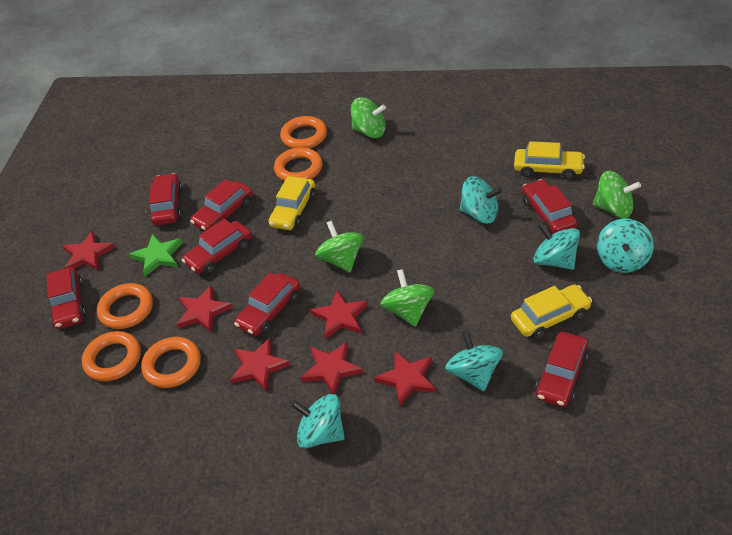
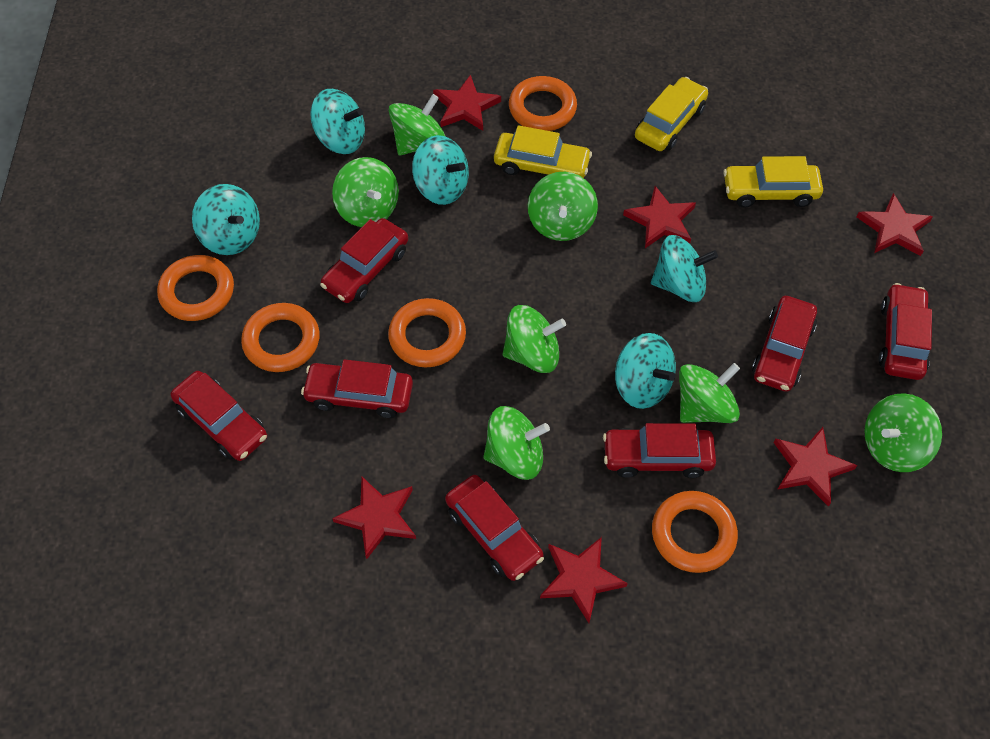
green spinning top: [315,220,363,272] [351,97,386,138] [380,269,434,327] [593,171,641,218] = 4 -> [332,157,399,227] [388,94,446,155] [483,406,550,480] [502,305,566,373] [528,172,598,241] [679,363,740,423] [864,393,942,472] = 7
green star: [129,234,182,277] = 1 -> none = 0

